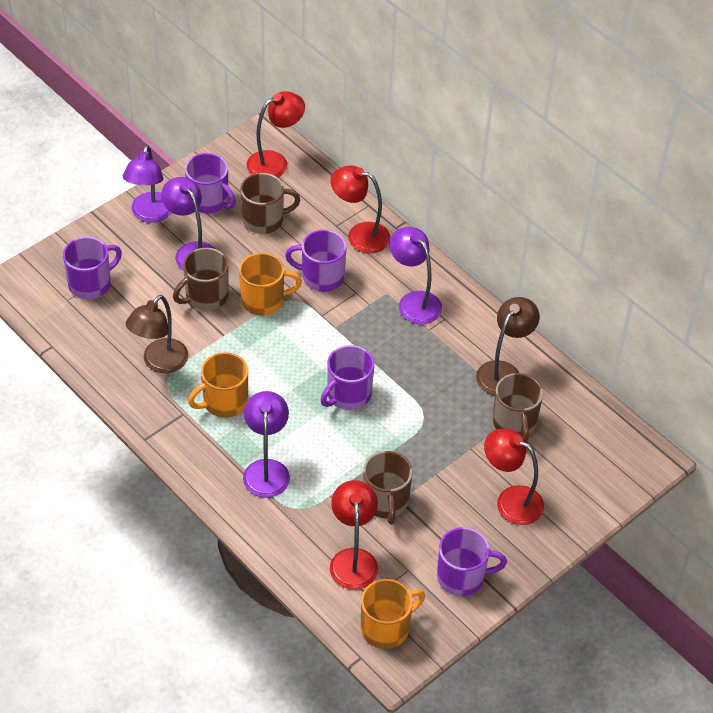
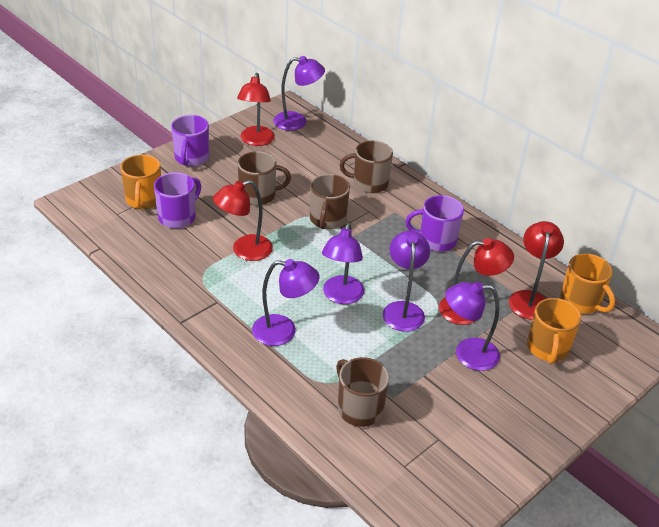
brown lamp: [126,295,188,373] [476,297,540,395] = 2 -> none = 0
purple lamp: [123,144,172,223] [161,177,215,270] [243,391,290,498] [390,227,442,324] = 4 -> [252,259,320,346] [273,56,325,131] [322,223,364,304] [383,231,430,332] [445,281,500,371] = 5
purple mug: [63,237,122,299] [185,153,236,213] [285,230,347,292] [321,345,374,410] [437,527,507,596] = 5 -> [154,172,201,229] [171,115,209,167] [405,195,464,252] = 3

